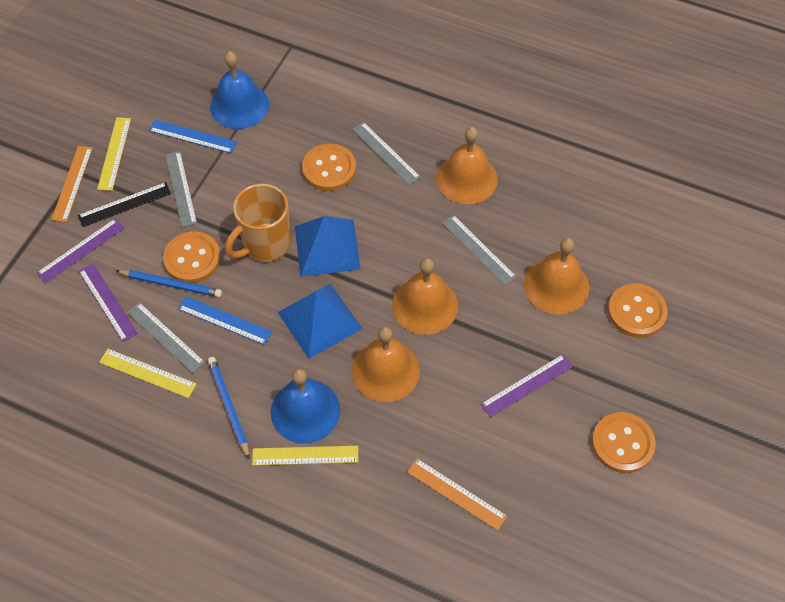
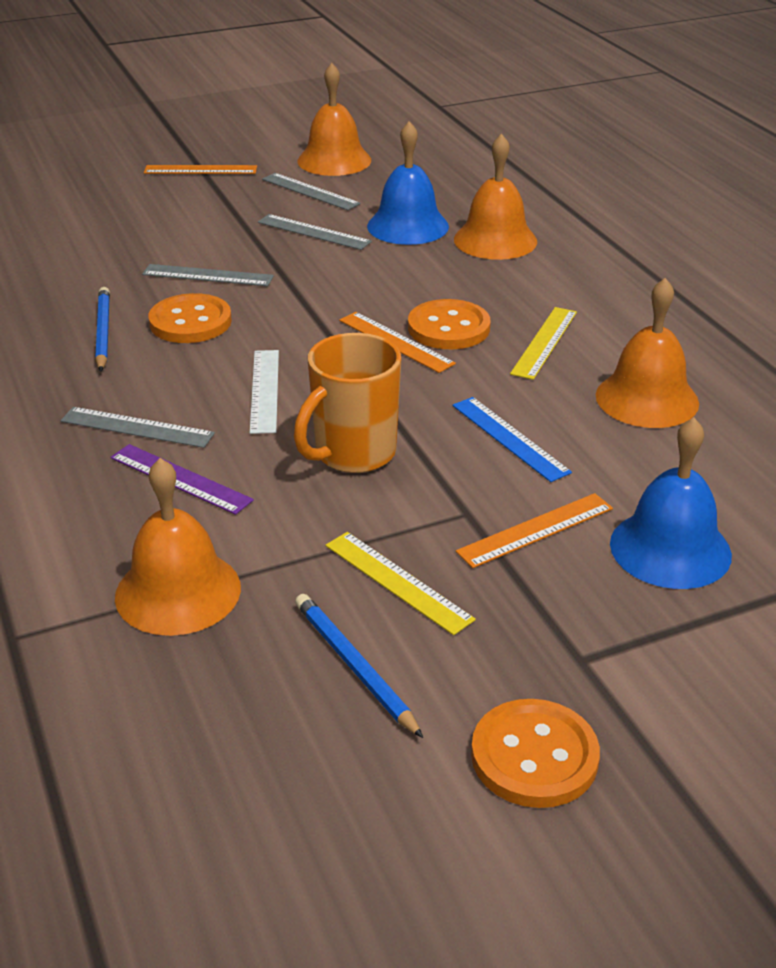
black ruler: [78,182,171,227] = 1 -> none = 0
blue pyramid: [278,284,363,359] [295,216,361,277] = 2 -> none = 0
blue ruler: [149,120,237,153] [178,296,272,345] = 2 -> [452,397,572,482] = 1
orange button: [163,232,221,283] [302,144,356,191] [592,412,656,473] [608,283,668,338] = 4 -> [148,293,232,343] [408,299,490,349] [471,699,600,808] = 3
orange ruler: [51,146,93,222] [407,458,507,531] = 2 -> [144,165,257,174] [339,312,456,373] [456,493,613,568] = 3
purple ruler: [37,218,124,283] [79,264,138,342] [481,354,573,417] = 3 -> [110,444,254,515] = 1
white ruler: none = 0 -> [250,350,279,434] = 1
yellow ruler: [97,117,131,191] [99,349,196,398] [252,446,358,465] = 3 -> [326,532,476,635] [510,307,577,380] = 2

